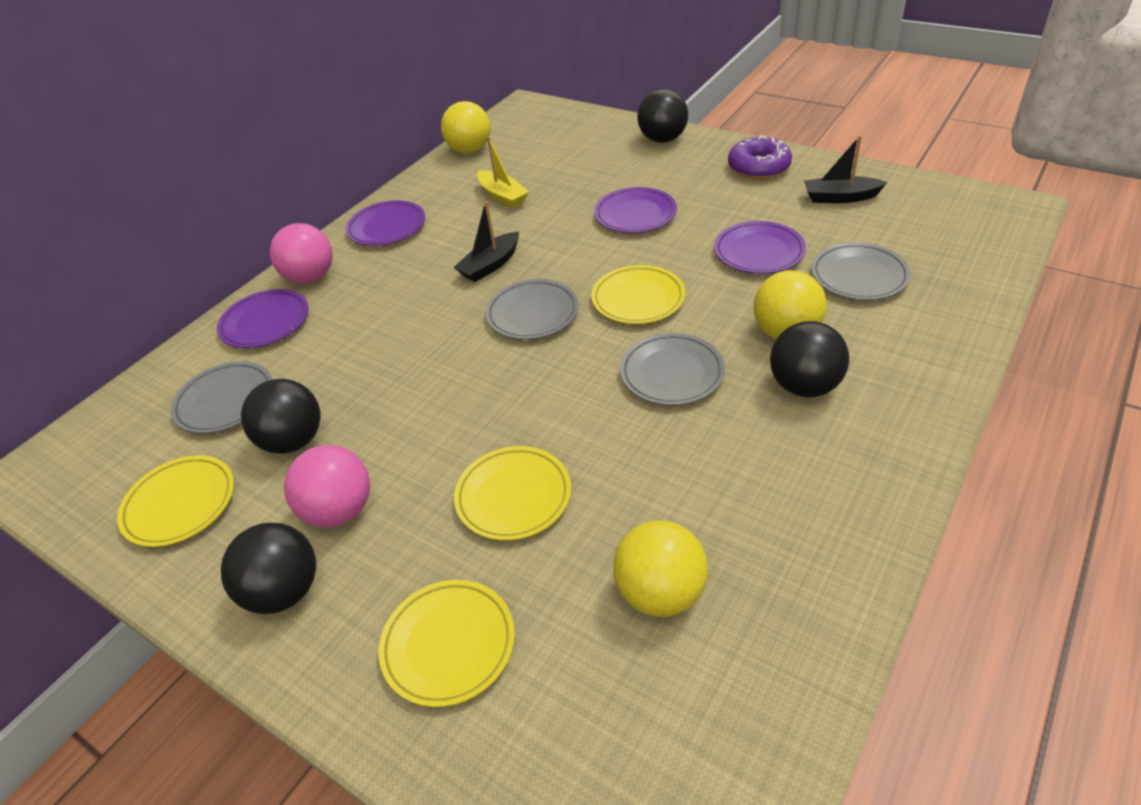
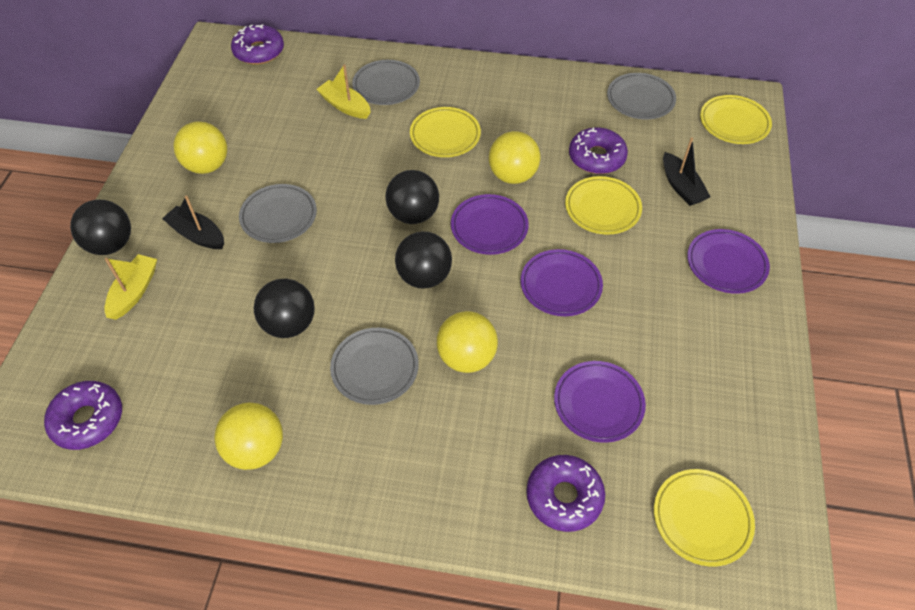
pink ball: [270,223,333,284] [284,445,370,528] = 2 -> none = 0
purple donut: [728,136,792,179] = 1 -> [44,381,122,450] [231,24,284,65] [526,455,605,532] [569,127,628,174] = 4
yellow ball: [441,101,491,153] [613,520,708,617] [754,270,827,339] = 3 -> [174,121,227,174] [214,403,283,470] [437,311,498,373] [489,131,540,184] = 4
yellow boat: [477,136,529,208] = 1 -> [104,254,157,320] [316,64,371,119] = 2

